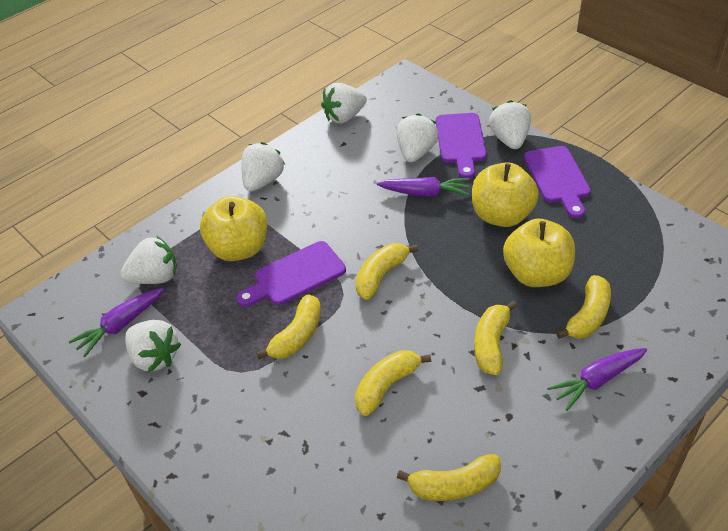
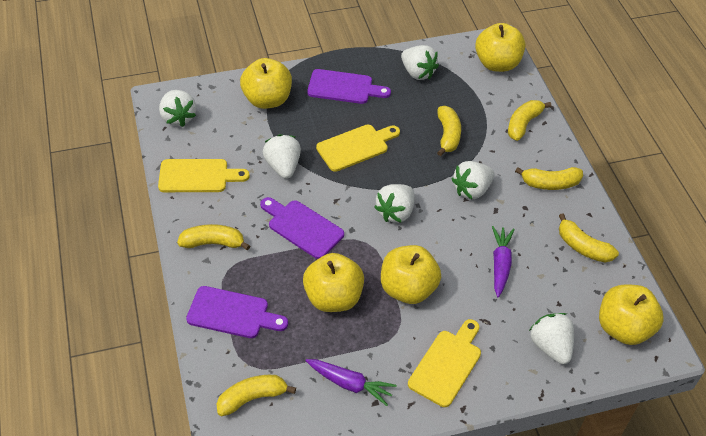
purple carrot: [69,288,164,357] [377,177,470,196] [547,348,647,411] = 3 -> [306,359,397,406] [492,226,515,297] = 2
yellow apple: [200,196,267,261] [472,162,539,227] [503,219,575,287] = 3 -> [240,58,292,109] [303,253,364,312] [381,245,441,304] [475,23,525,72] [599,284,664,345] = 5
yellow cutting board: none = 0 -> [158,159,250,192] [316,124,400,172] [408,319,481,407] = 3

